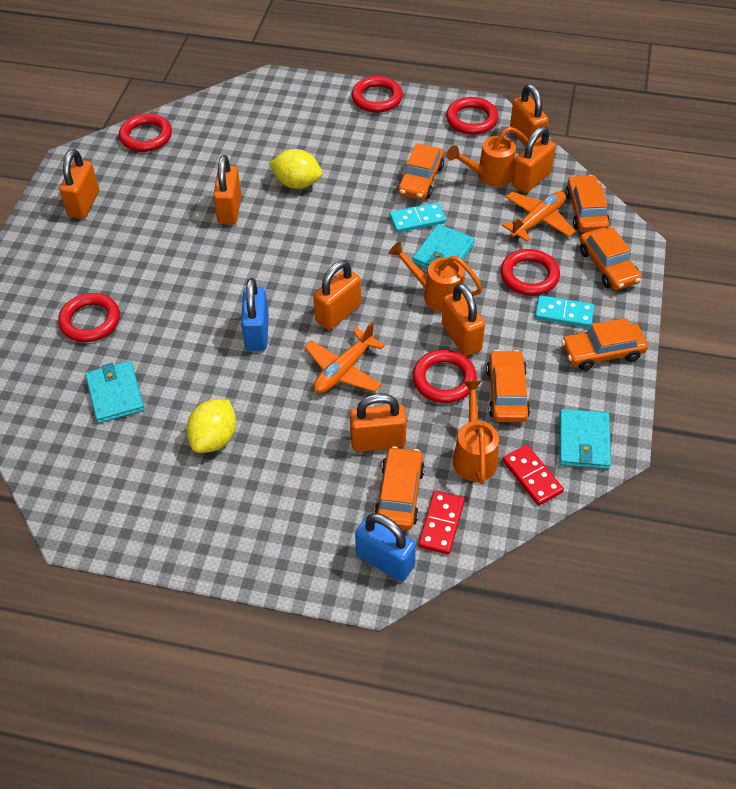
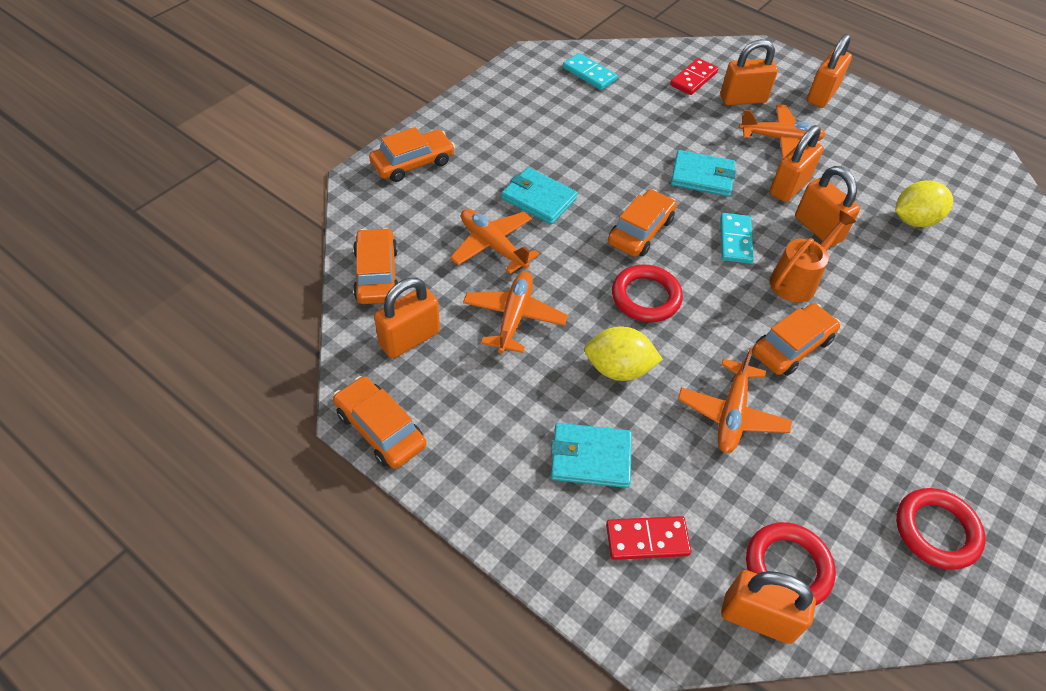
blue padlock: [241,278,269,351] [355,513,416,581] = 2 -> none = 0
orange car: [374,446,425,530] [398,143,444,200] [486,350,530,422] [562,318,648,370] [565,175,610,232] [580,227,642,290] = 6 -> [333,376,426,469] [353,228,398,304] [369,127,455,182] [608,189,677,257] [752,303,840,376] = 5
orange padlock: [59,149,99,219] [213,155,241,225] [313,260,361,330] [350,394,407,452] [442,283,485,356] [510,84,549,147] [512,126,556,193] = 7 -> [374,278,440,359] [720,39,778,105] [721,570,816,644] [770,125,824,202] [795,166,860,247] [807,34,852,108] = 6
orange plane: [304,322,385,393] [502,191,576,242] = 2 -> [450,209,540,274] [463,271,568,353] [678,348,792,453] [739,104,826,159] = 4
orange watering can: [389,241,483,312] [447,127,528,187] [453,380,499,484] = 3 -> [770,211,856,302] = 1
red ring: [58,293,120,342] [119,113,172,152] [352,76,403,113] [413,350,477,403] [446,97,498,135] [500,249,560,296] = 6 -> [612,264,683,322] [746,522,836,605] [896,488,986,570] = 3

